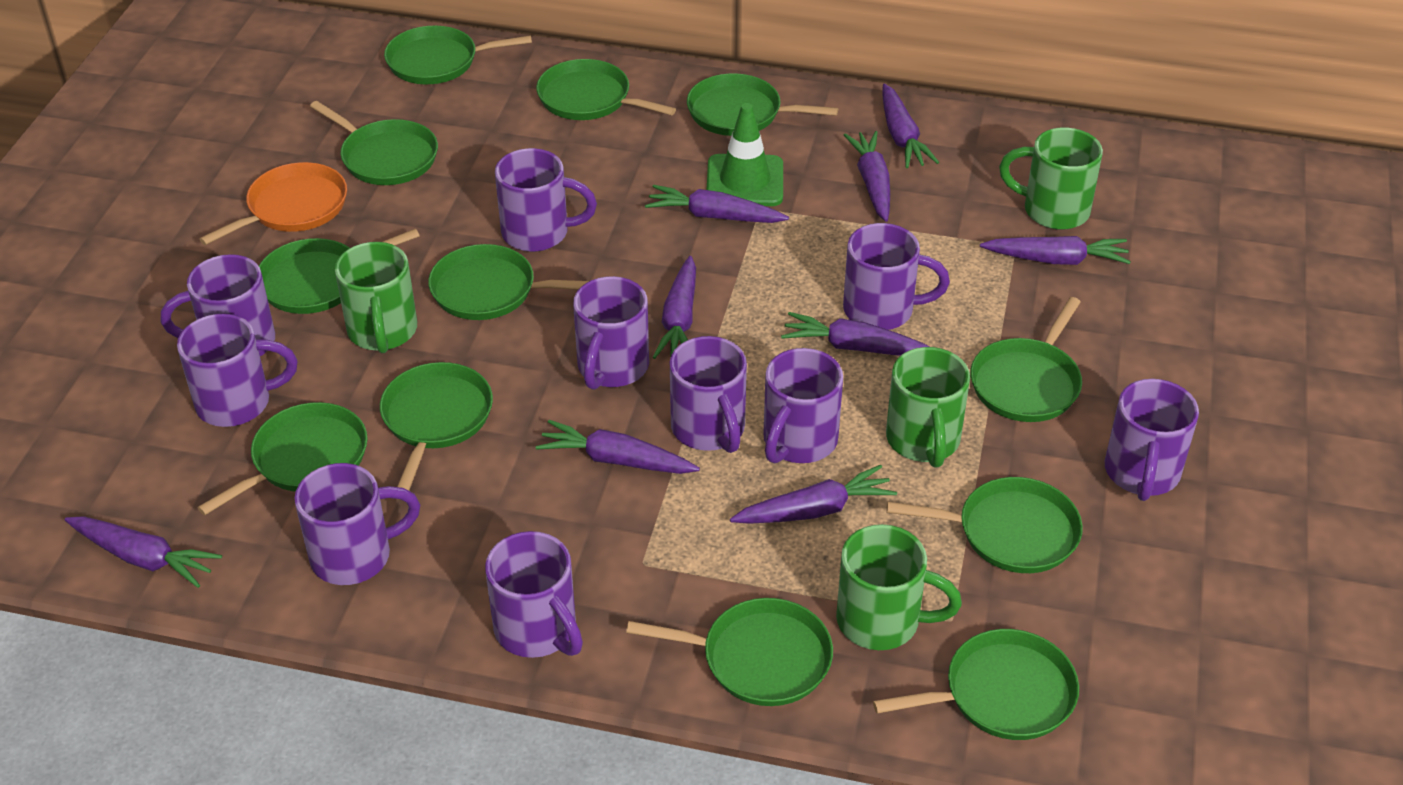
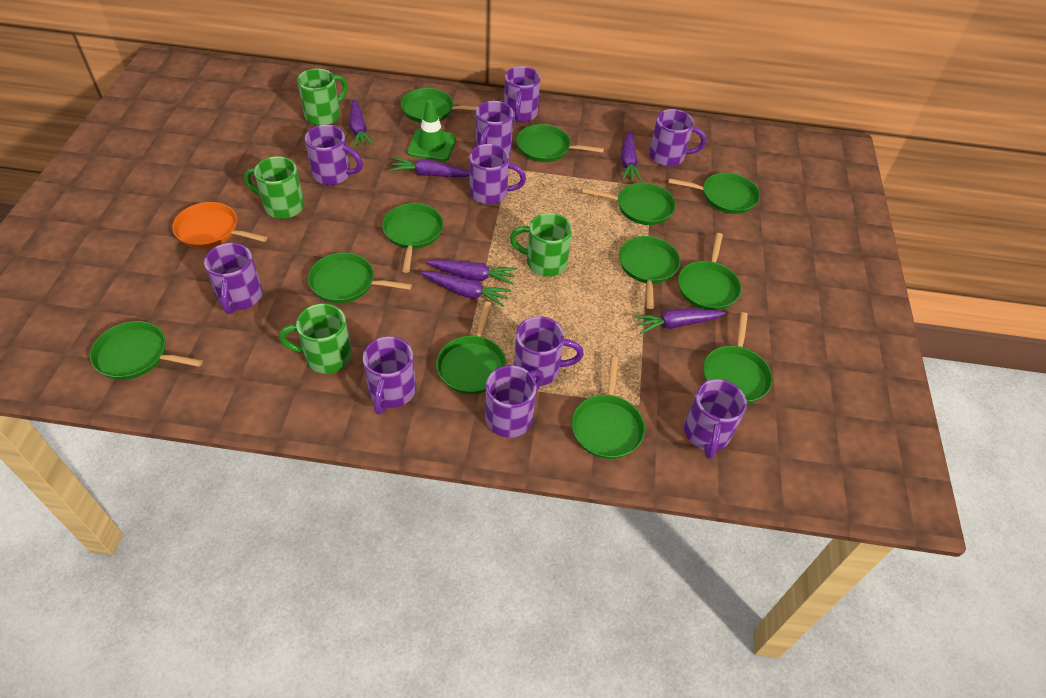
purple carrot: [64,516,222,588] [536,420,700,474] [645,185,789,223] [652,256,696,359] [730,465,897,524] [781,312,930,356] [844,131,890,222] [882,84,939,168] [980,236,1131,265] = 9 -> [349,99,374,148] [390,158,470,177] [421,271,511,307] [426,259,517,285] [621,130,642,182] [634,308,726,334] = 6

